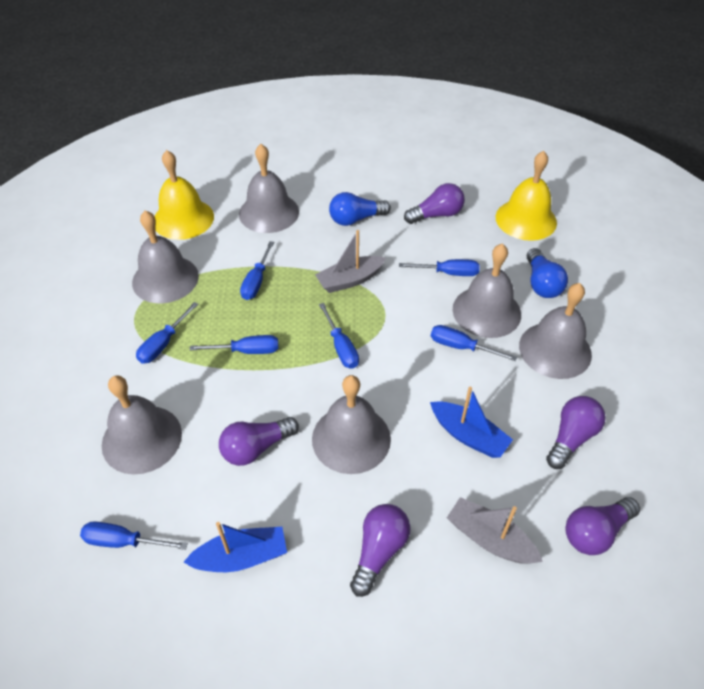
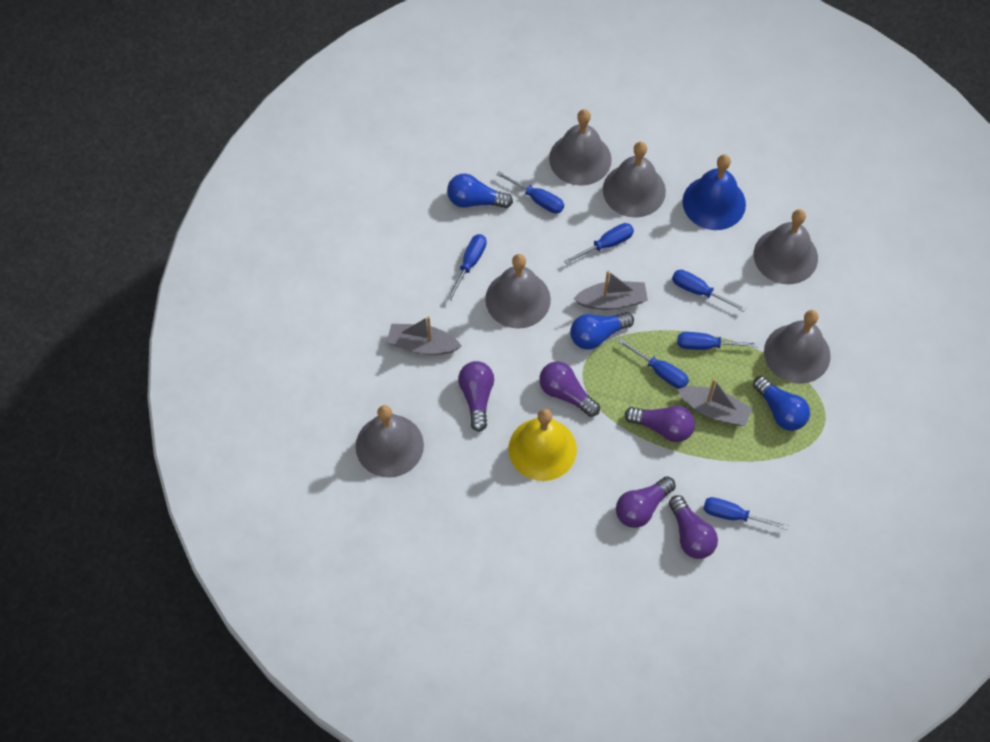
blue bell: none = 0 -> [682,154,746,230] = 1
blue boat: [184,522,287,572] [430,386,513,458] = 2 -> none = 0
blue light bulb: [329,192,391,226] [527,248,568,298] = 2 -> [447,174,513,208] [570,312,634,350] [753,376,810,431] = 3
grey boat: [315,230,386,293] [447,497,543,564] = 2 -> [387,316,462,355] [573,270,648,310] [677,379,752,426] = 3
yellow bell: [154,150,214,240] [496,151,557,241] = 2 -> [508,409,577,481] = 1

